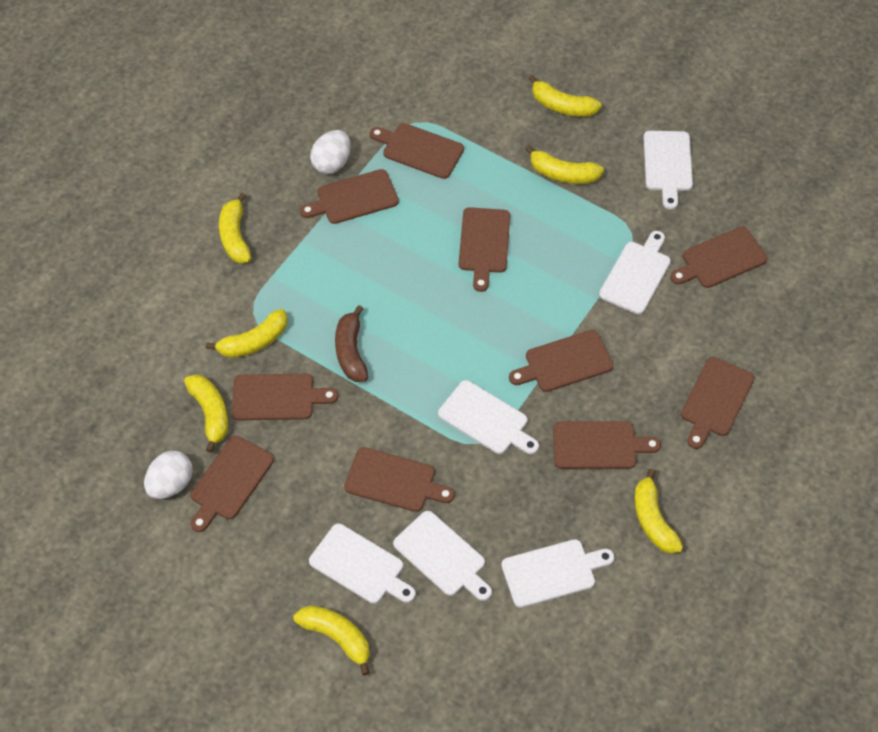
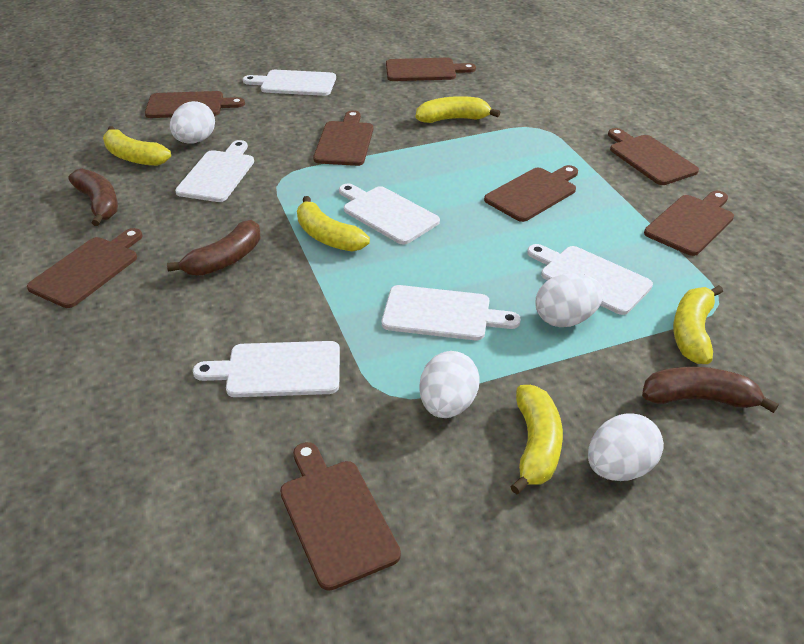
brown banana: [335,305,368,382] = 1 -> [68,169,118,226] [167,220,260,276] [642,367,779,413] = 3
brown cutting board: [191,436,274,532] [232,374,338,421] [300,169,399,224] [344,447,455,512] [370,123,464,179] [458,207,510,292] [509,330,613,392] [553,421,661,469] [670,227,768,288] [681,357,754,449] = 10 -> [27,228,143,308] [145,91,245,118] [280,442,401,591] [313,110,373,166] [386,58,476,81] [484,165,578,222] [608,128,699,185] [644,191,734,256] = 8
white egg: [144,451,193,499] [310,130,351,174] = 2 -> [170,101,215,143] [419,351,479,418] [535,273,604,327] [588,413,664,481] = 4
yellow banana: [184,374,228,453] [206,309,288,358] [219,193,251,263] [293,605,370,676] [525,145,604,184] [528,75,602,117] [634,469,683,554] = 7 -> [103,126,171,166] [297,196,370,252] [416,96,501,123] [510,385,563,494] [673,285,723,364] = 5

